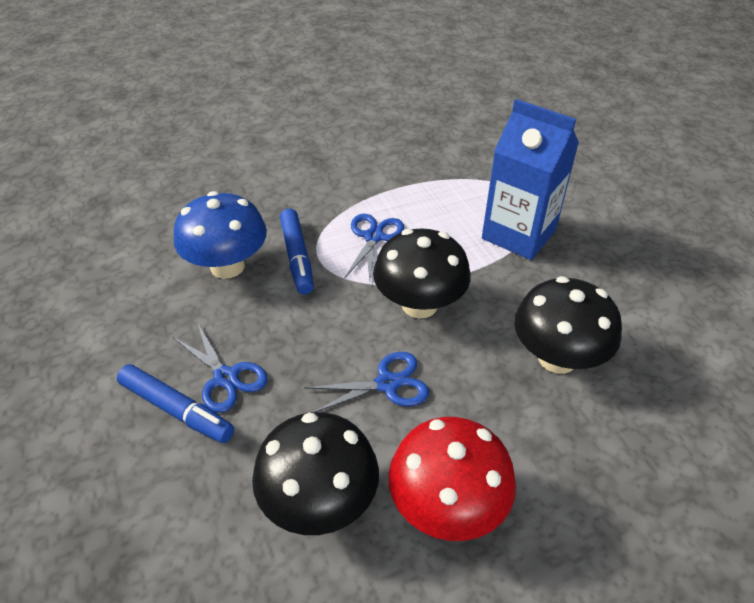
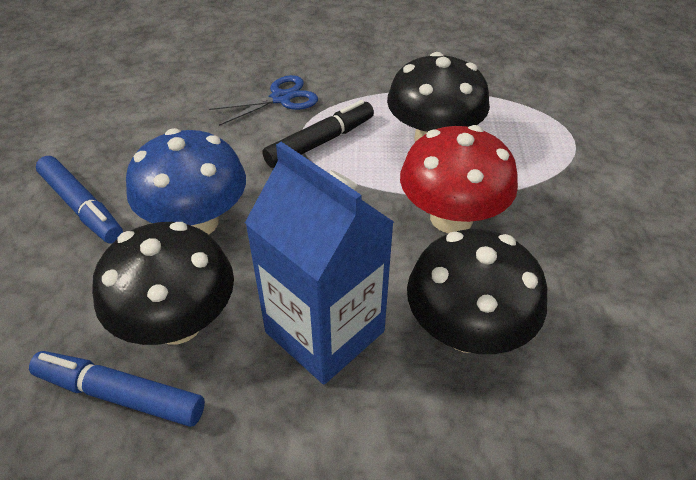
black marker: none = 0 -> [262,100,374,168] = 1
blue scissors: [173,322,268,413] [304,352,429,412] [344,214,404,282] = 3 -> [209,75,318,126] = 1

